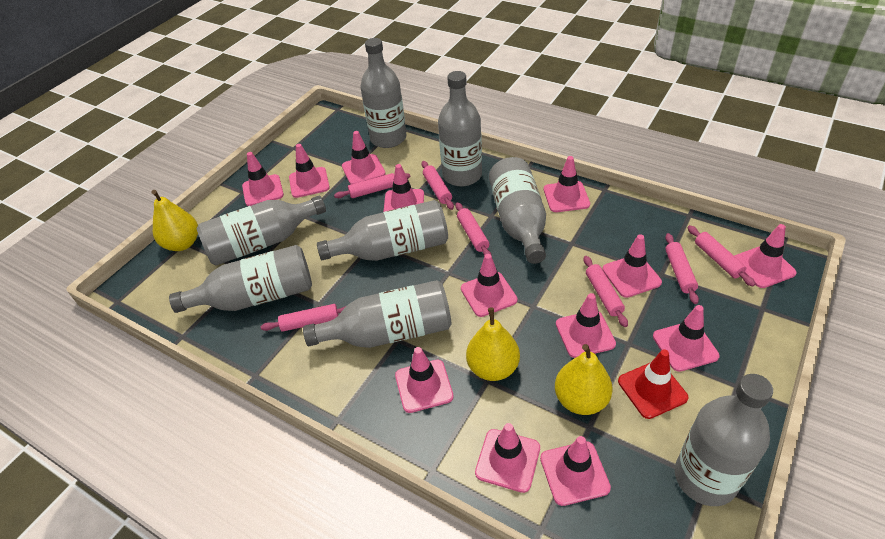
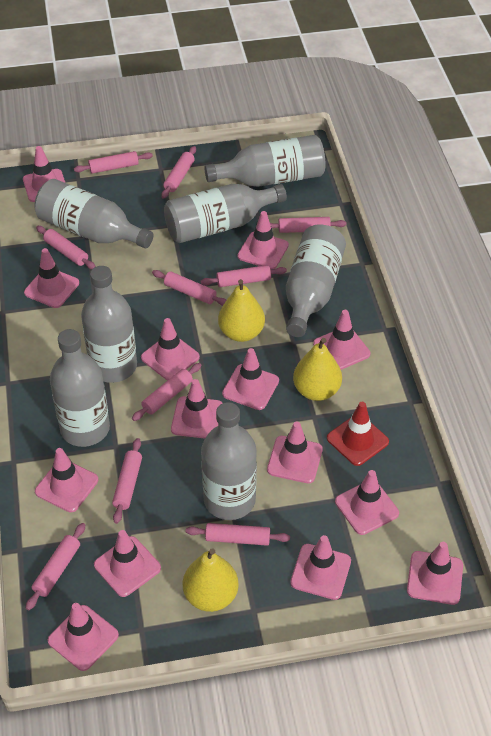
grey bottle: [169,245,312,313] [196,196,326,265] [303,280,452,348] [317,200,448,261] [361,38,406,148] [438,71,482,187] [489,157,546,264] [675,374,773,506] = 8 -> [34,179,153,248] [50,329,110,447] [81,266,137,383] [164,184,287,243] [201,402,257,520] [204,135,325,187] [286,224,346,337] = 7
pink rolling pin: [261,304,346,332] [334,173,410,198] [422,161,454,210] [455,202,491,256] [584,256,628,327] [665,233,699,304] [688,225,755,286] = 7 -> [26,523,85,610] [36,226,96,269] [74,151,153,174] [112,438,142,524] [132,363,202,421] [152,270,226,306] [161,146,196,199] [186,523,290,546] [200,265,287,287] [270,217,347,233] = 10
pink traffic cone: [242,152,284,206] [289,144,330,198] [342,131,385,184] [383,164,424,212] [395,347,454,413] [461,254,517,317] [475,423,540,493] [540,436,611,506] [544,156,590,212] [556,293,616,358] [602,234,662,298] [653,305,720,372] [735,224,797,288] = 13 -> [23,146,65,202] [24,248,79,308] [35,448,98,512] [48,603,119,671] [94,530,161,597] [141,318,200,380] [171,379,223,439] [222,348,279,410] [237,211,289,269] [267,421,323,483] [290,535,351,600] [313,310,370,370] [335,470,399,535] [407,542,463,605] = 14

